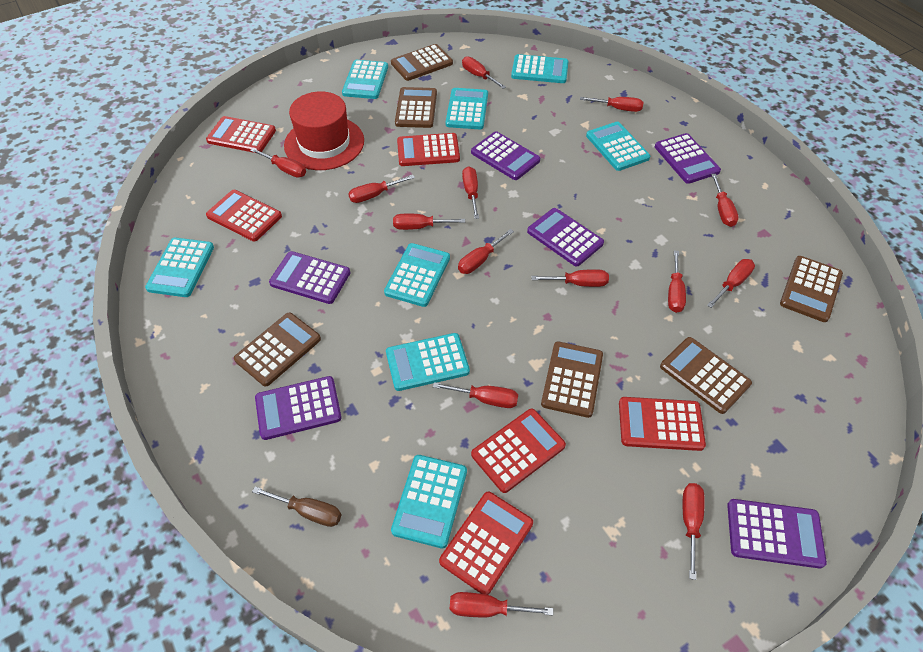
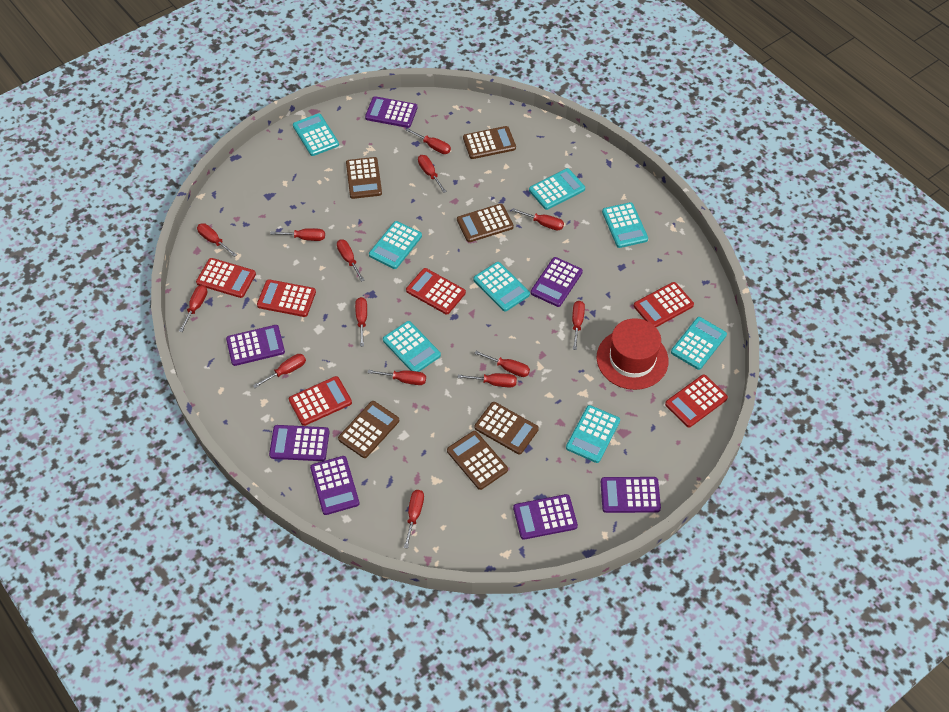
brown screwdriver: [252,487,341,527] = 1 -> none = 0
purple calculator: [255,376,342,440] [269,251,350,304] [471,131,540,180] [527,208,604,266] [655,133,721,184] [727,499,827,568] = 6 -> [226,325,285,366] [269,425,329,461] [310,456,360,515] [365,96,418,128] [513,494,578,540] [531,257,583,307] [601,477,661,513] = 7

